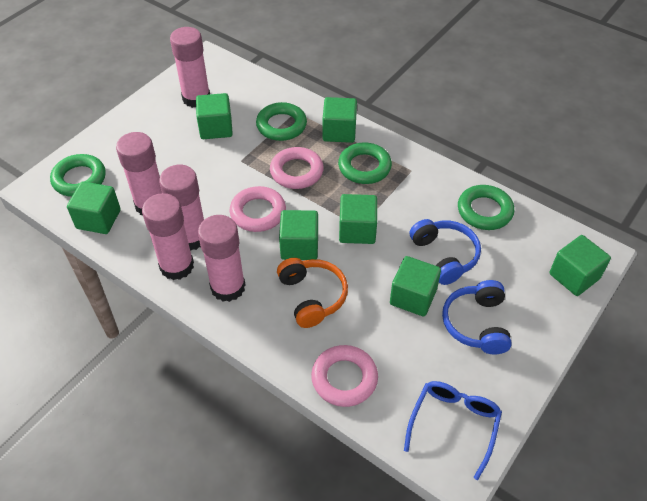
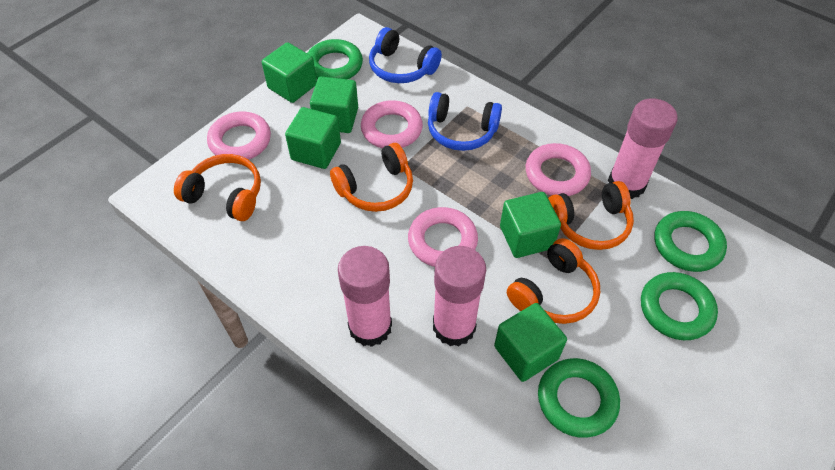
blue glasses: [404,381,502,480] = 1 -> none = 0
green cube: [67,181,121,234] [196,93,233,139] [279,210,318,260] [323,97,357,143] [339,194,377,244] [390,256,441,316] [549,235,611,296] = 7 -> [262,42,317,103] [285,107,341,169] [310,76,358,133] [494,303,567,382] [500,192,561,258] = 5
orange headphones: [277,258,348,328] = 1 -> [174,154,261,221] [330,143,413,212] [507,238,600,324] [548,181,634,250] = 4
pink glue stick: [116,132,162,215] [142,193,194,280] [159,165,204,251] [170,27,210,108] [198,215,245,302] = 5 -> [338,246,392,347] [433,246,486,346] [608,98,678,199] = 3
pink ring: [230,186,286,232] [270,147,324,189] [311,345,378,407] = 3 -> [207,112,271,160] [361,100,423,148] [408,207,478,267] [526,143,591,196] = 4

